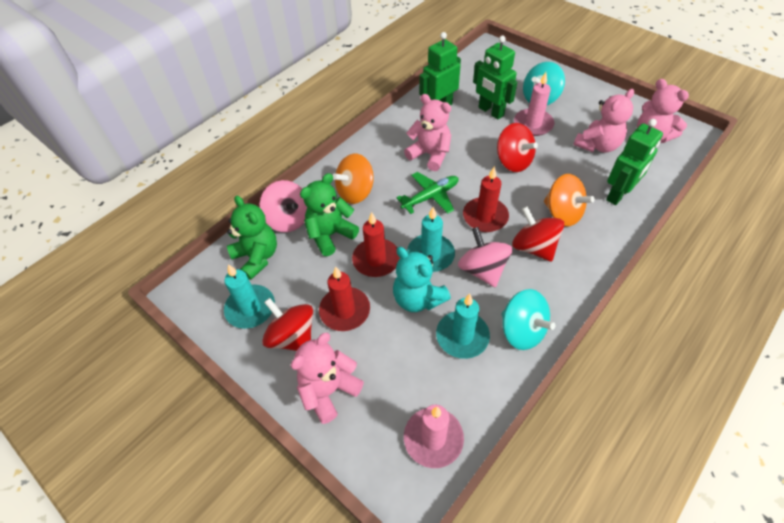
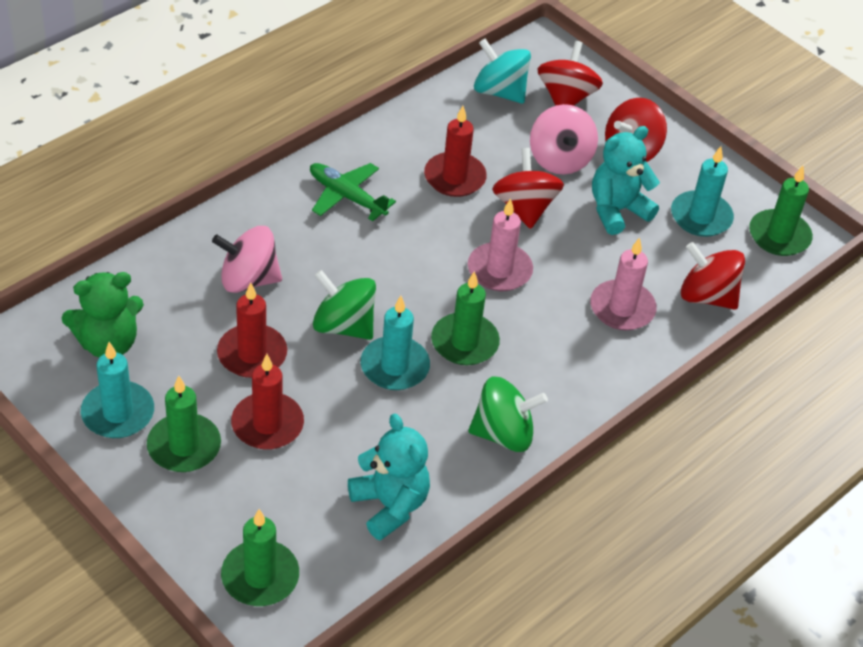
green candle: none = 0 -> [147,376,221,472] [221,509,299,606] [431,271,500,365] [749,166,813,256] = 4
green robot: [419,32,461,106] [473,36,517,120] [606,119,663,205] = 3 -> none = 0
green spinning top: none = 0 -> [313,270,376,340] [468,377,548,452] = 2
green teddy bear: [227,196,277,280] [300,173,359,256] = 2 -> [62,272,144,358] = 1
orange spinning top: [333,154,374,204] [544,174,595,227] = 2 -> none = 0
pink teddy bear: [291,333,364,424] [404,94,451,171] [573,89,634,153] [637,79,689,143] = 4 -> none = 0
red spinning top: [262,298,313,351] [497,123,538,172] [512,206,564,262] = 3 -> [492,148,564,229] [538,41,603,106] [605,98,667,162] [681,242,745,310] = 4
turquoise spinning top: [501,289,556,350] [523,62,565,105] = 2 -> [474,39,531,104] = 1
turquoise teddy bear: [393,247,451,312] = 1 -> [348,414,430,541] [592,126,660,235] = 2

